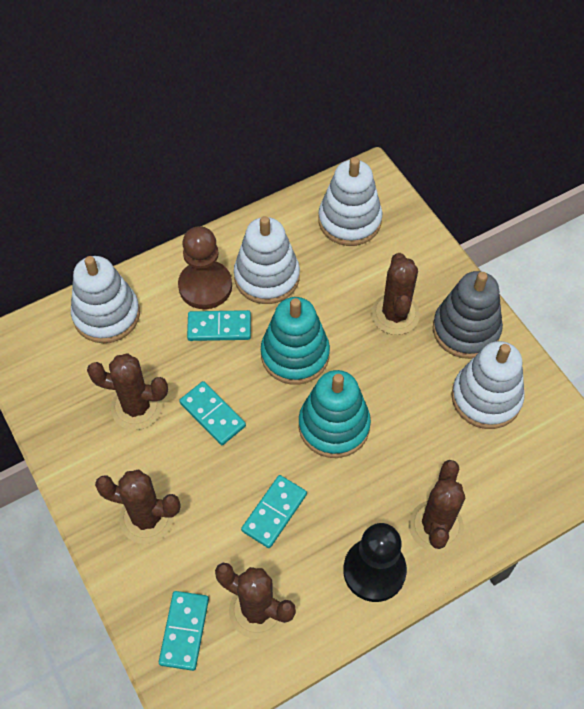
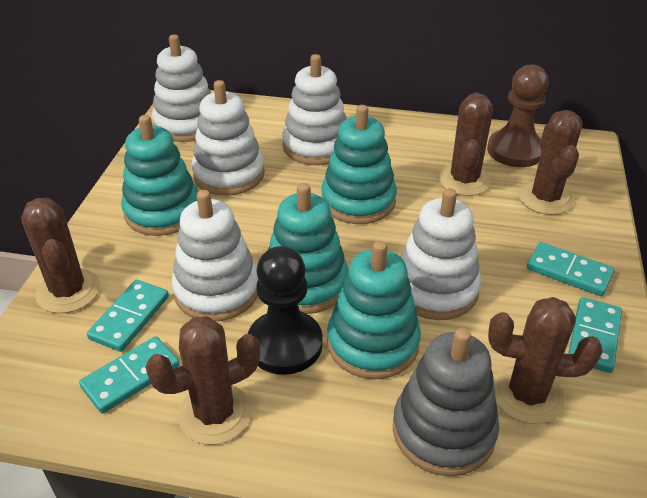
turquoise stacking toy: [261,297,330,385] [299,370,371,458] = 2 -> [121,115,198,236] [268,183,348,314] [321,105,397,224] [327,241,421,379] = 4
white stacking toy: [71,256,140,343] [234,216,300,304] [318,157,382,246] [451,341,525,429] = 4 -> [152,34,211,142] [172,190,258,322] [192,80,265,196] [282,54,347,165] [401,188,481,320] = 5

